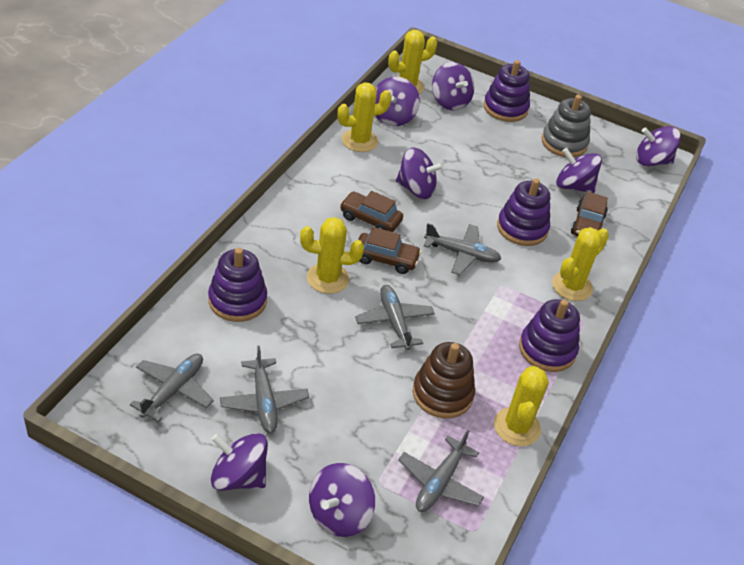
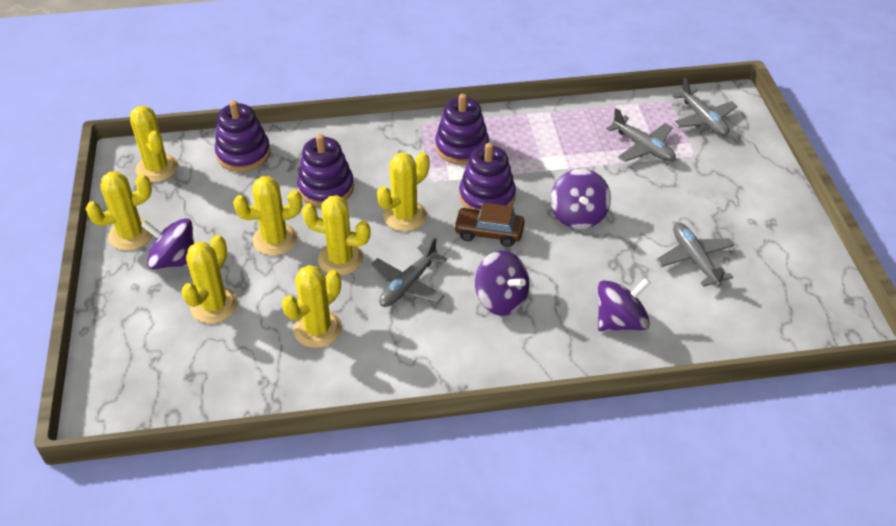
brown car: [340,191,403,232] [358,227,422,274] [571,192,608,236] = 3 -> [454,203,525,247] = 1
brown stacking toy: [413,342,475,419] = 1 -> none = 0
grey plane: [130,354,214,422] [220,346,309,433] [355,285,435,350] [398,430,484,512] [424,223,501,275] = 5 -> [371,237,447,307] [606,108,676,162] [656,223,734,287] [672,77,738,136] = 4
grey stacking toy: [541,95,591,157] = 1 -> none = 0
purple spinning top: [211,433,268,491] [309,463,375,537] [375,77,420,126] [396,147,444,199] [432,62,474,111] [556,148,602,193] [636,126,681,166] = 7 -> [141,218,194,269] [475,250,529,316] [550,169,611,229] [598,278,650,331] = 4
yellow cactus: [300,217,364,294] [337,82,392,152] [388,30,437,94] [494,366,549,446] [552,227,609,301] = 5 -> [86,171,153,251] [130,105,178,182] [181,235,238,323] [233,176,302,255] [282,265,342,348] [302,195,370,276] [377,152,429,231] = 7

